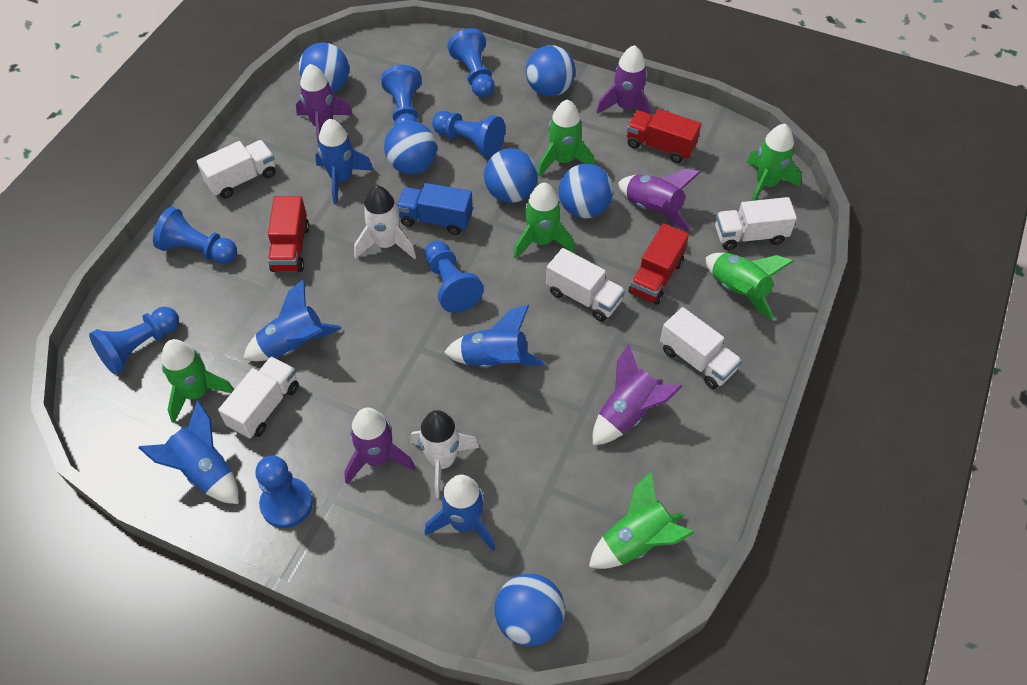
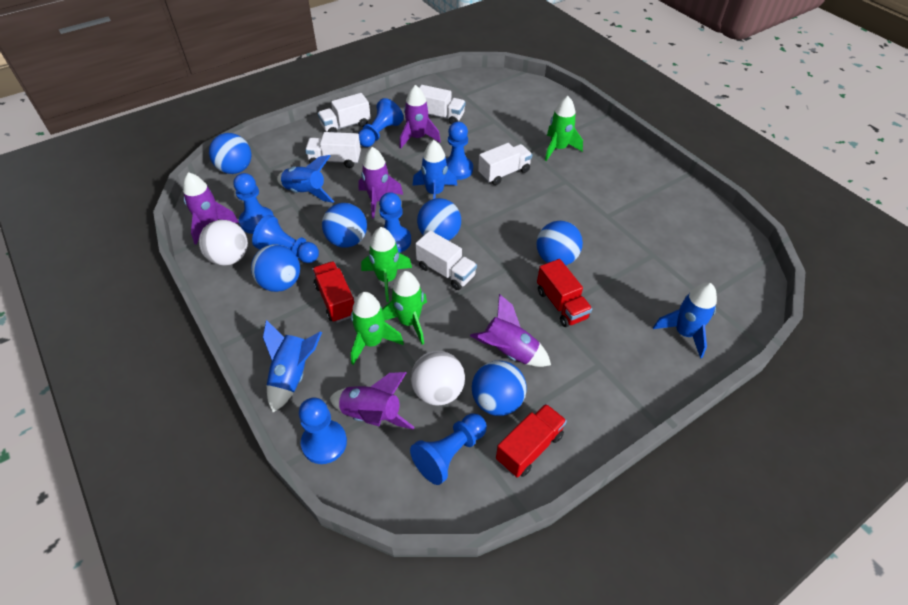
blue rocket: [138,401,239,504] [243,279,341,361] [315,119,373,205] [424,475,496,551] [444,305,545,368] = 5 -> [263,320,322,412] [277,155,334,203] [413,140,458,199] [653,283,717,358] = 4
blue truck: [397,183,473,235] = 1 -> none = 0
green rocket: [161,339,234,423] [514,183,575,259] [538,99,595,176] [589,471,695,569] [706,253,794,321] [747,124,802,201] = 6 -> [351,292,404,365] [361,227,412,302] [382,271,427,345] [545,96,583,161] = 4
white ball: none = 0 -> [199,220,248,266] [411,351,465,406] = 2
white rocket: [354,186,416,259] [410,410,479,498] = 2 -> none = 0

